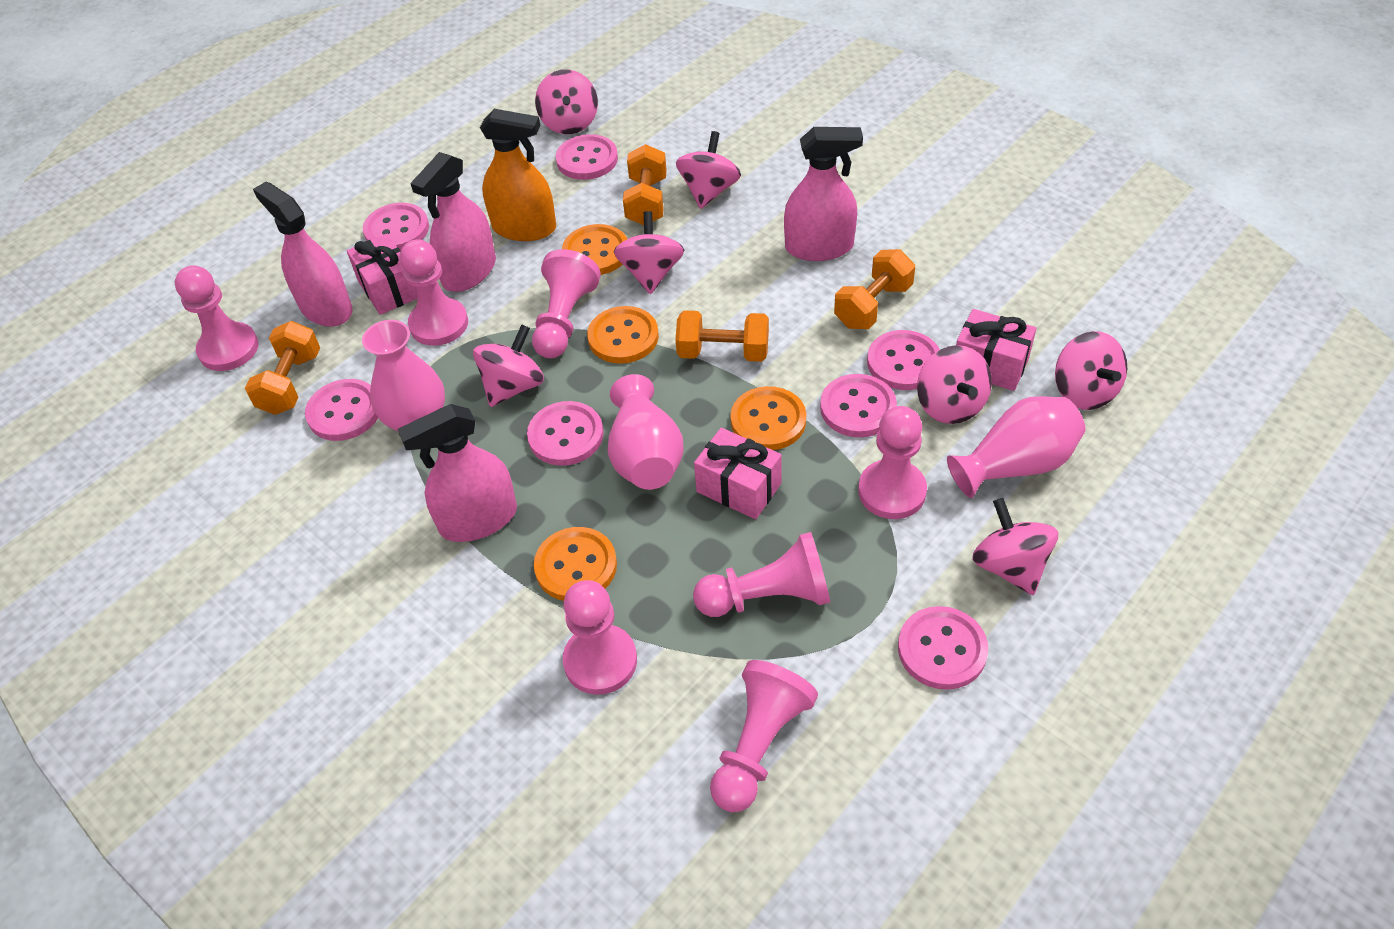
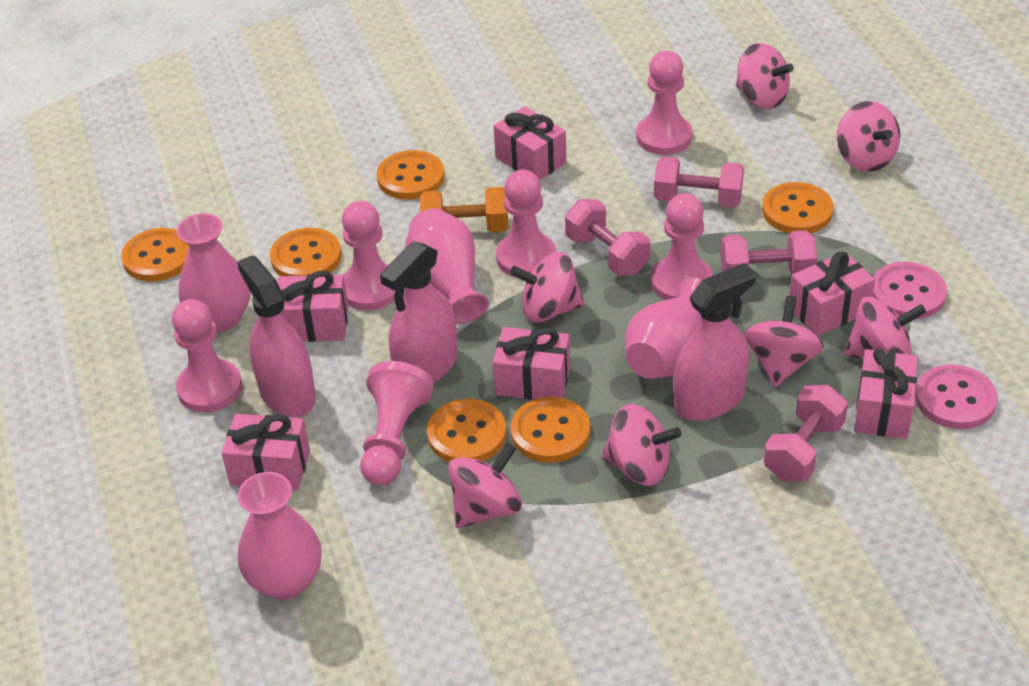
orange button: [534,527,617,601] [562,224,627,275] [587,306,659,364] [730,386,806,450] = 4 -> [121,228,189,281] [270,228,342,276] [377,150,444,200] [427,399,506,462] [511,397,590,463] [762,182,833,233] = 6
orange dumbbell: [245,321,320,415] [623,144,667,225] [675,310,769,362] [834,249,915,329] = 4 -> [420,187,508,232] = 1
orange spray bottle: [480,109,556,241] = 1 -> none = 0
pink button: [305,379,378,441] [363,203,429,251] [527,401,604,466] [556,134,618,180] [820,374,897,437] [867,330,940,390] [898,606,988,690] = 7 -> [872,262,947,319] [915,364,998,429] = 2
pink dumbbell: none = 0 -> [565,199,650,276] [654,156,744,208] [721,230,817,274] [764,385,848,481] = 4
pink gift: [347,234,417,315] [694,428,782,519] [956,309,1036,391] = 3 -> [222,414,310,490] [278,271,348,342] [493,106,567,181] [493,327,570,400] [790,251,875,336] [854,349,918,439] = 6
pink pawn: [175,265,258,371] [400,239,468,346] [532,249,601,358] [563,580,637,695] [693,532,830,617] [710,660,818,812] [858,406,927,519] = 7 -> [172,299,242,412] [342,201,396,310] [360,361,434,485] [496,170,556,278] [636,51,693,155] [651,193,713,300] = 6
pink spray bottle: [253,182,352,327] [397,404,517,542] [410,152,496,292] [784,127,863,261] = 4 -> [237,255,316,418] [380,241,458,383] [673,263,756,421] = 3
pink vase: [362,320,445,431] [608,374,684,490] [947,396,1086,498] = 3 -> [177,213,250,332] [238,472,322,600] [405,208,489,324] [625,278,702,379] = 4

